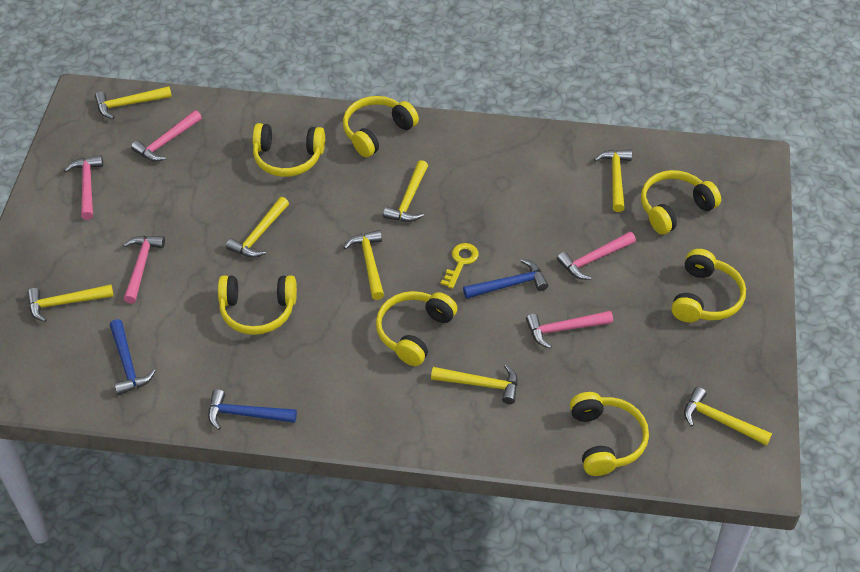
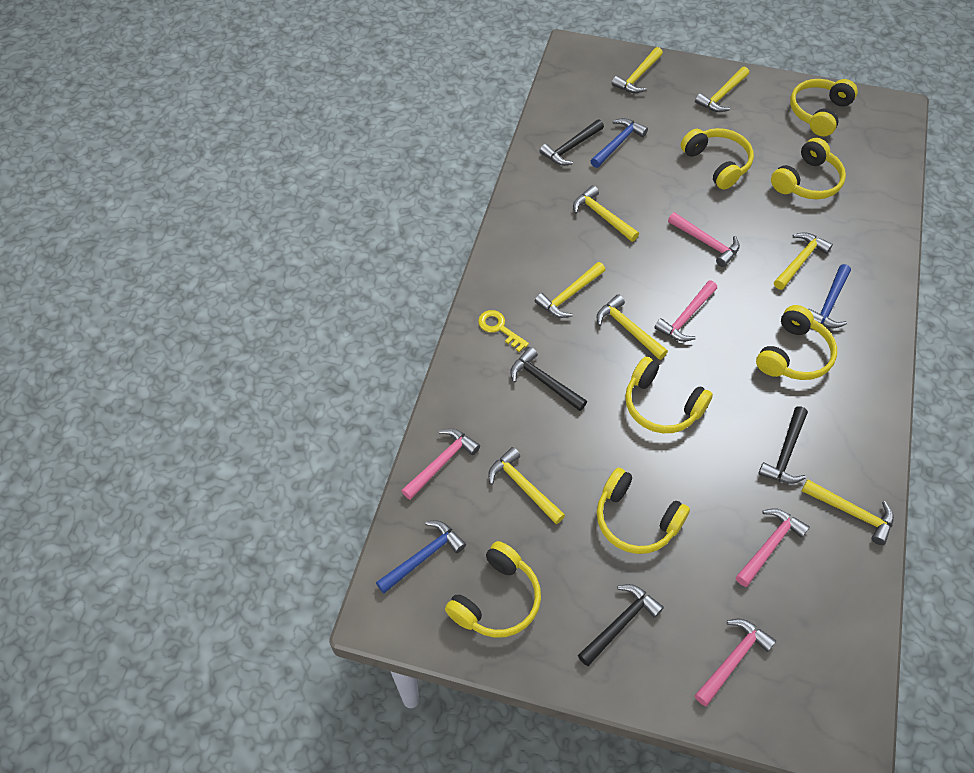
black hammer: none = 0 -> [510,347,587,411] [540,119,604,165] [578,584,664,666] [758,406,808,484] = 4

